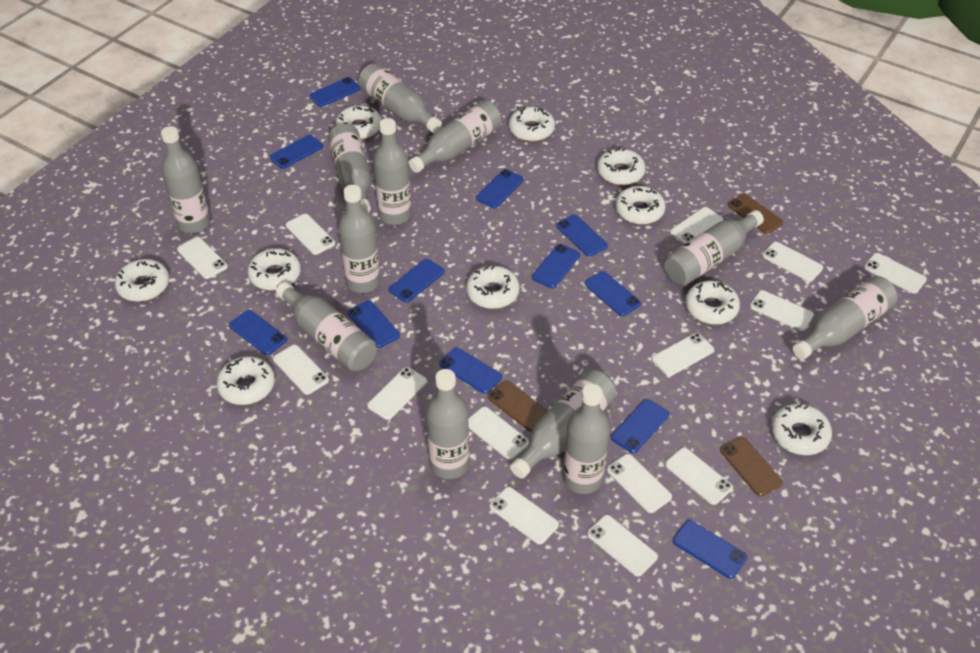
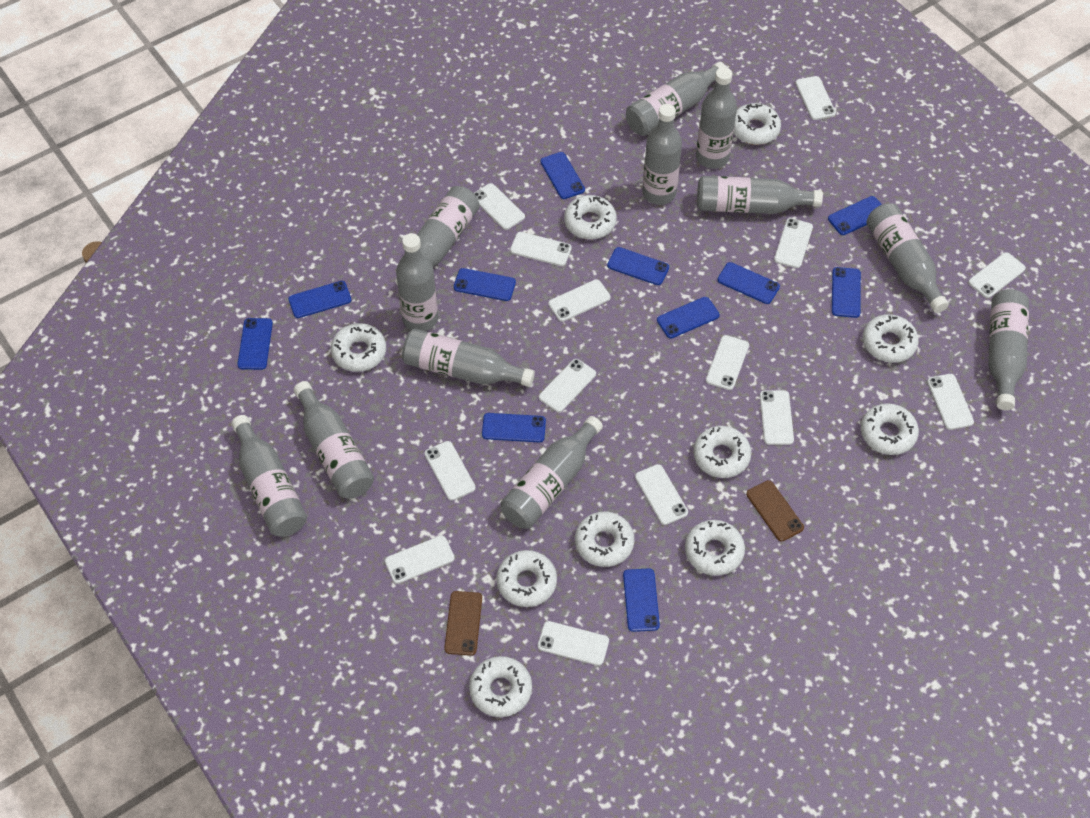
blue phone: [229,310,287,355] [269,135,323,169] [309,77,361,107] [348,300,400,348] [389,259,445,303] [439,347,502,394] [476,169,524,208] [532,244,580,288] [556,215,608,257] [585,271,641,316] [611,399,669,453] [673,520,747,579] = 12 -> [237,318,273,370] [288,281,351,318] [454,268,516,301] [482,413,546,443] [540,152,585,199] [607,247,669,285] [623,569,660,632] [657,297,720,338] [717,262,780,304] [828,196,882,235] [832,267,861,318] = 11
brown phone: [488,380,548,432] [720,437,783,496] [728,194,783,234] = 3 -> [444,591,482,656] [746,480,804,541] = 2

